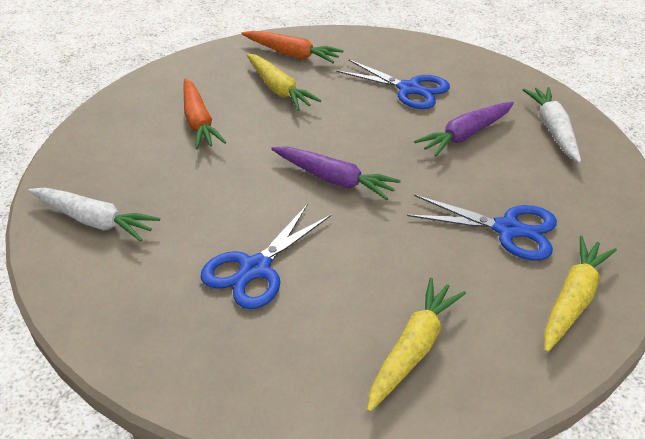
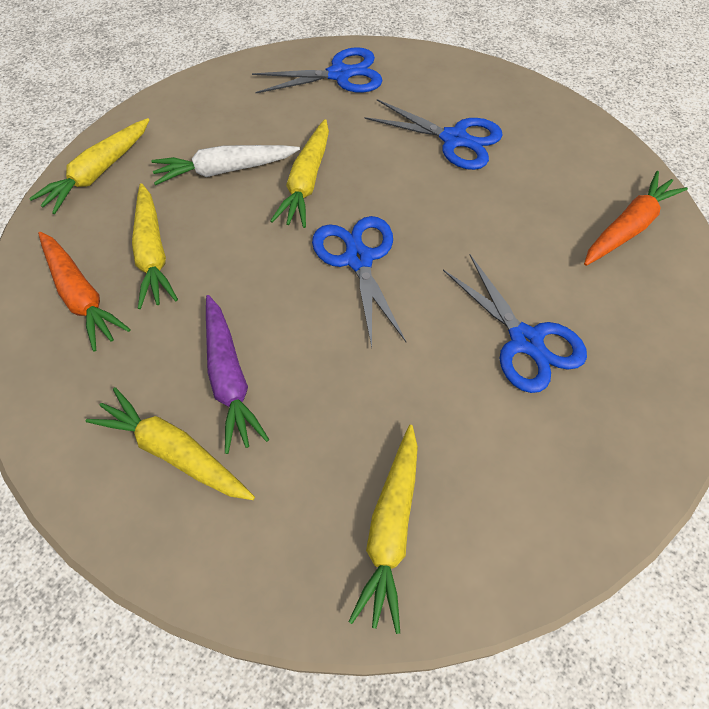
blue scissors: [201,204,332,309] [336,59,450,109] [407,195,557,260] = 3 -> [252,47,383,93] [312,216,406,347] [364,99,503,170] [443,255,587,393] = 4
purple carrot: [271,146,401,200] [414,102,514,156] = 2 -> [206,295,269,454] = 1
white carrot: [28,188,160,242] [523,87,581,163] = 2 -> [151,145,300,185] = 1
yellow carrot: [247,54,321,111] [367,278,466,412] [544,236,617,352] = 3 -> [29,118,149,214] [86,387,255,500] [132,183,178,309] [270,119,329,228] [348,425,418,634] = 5

